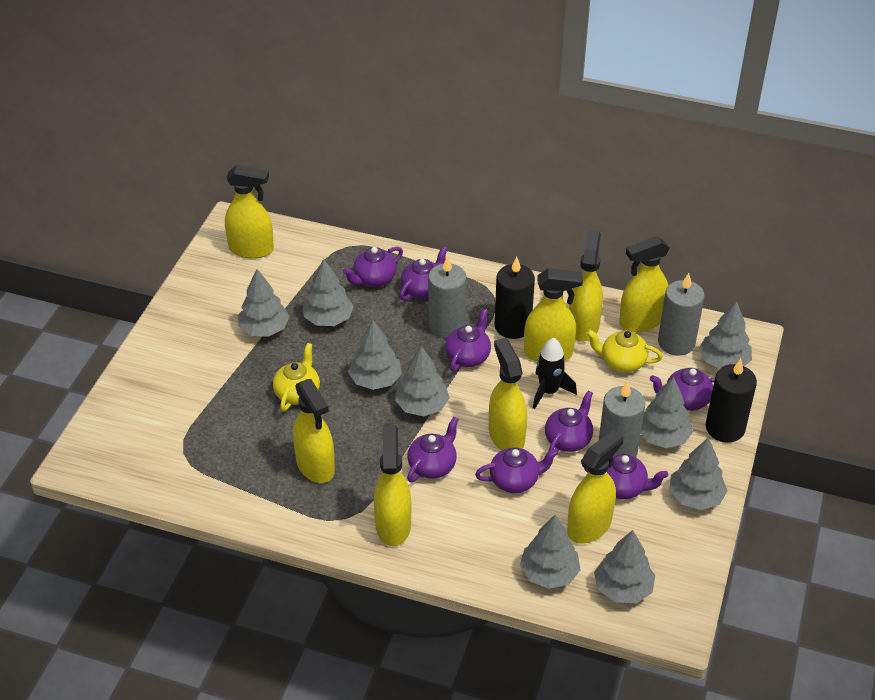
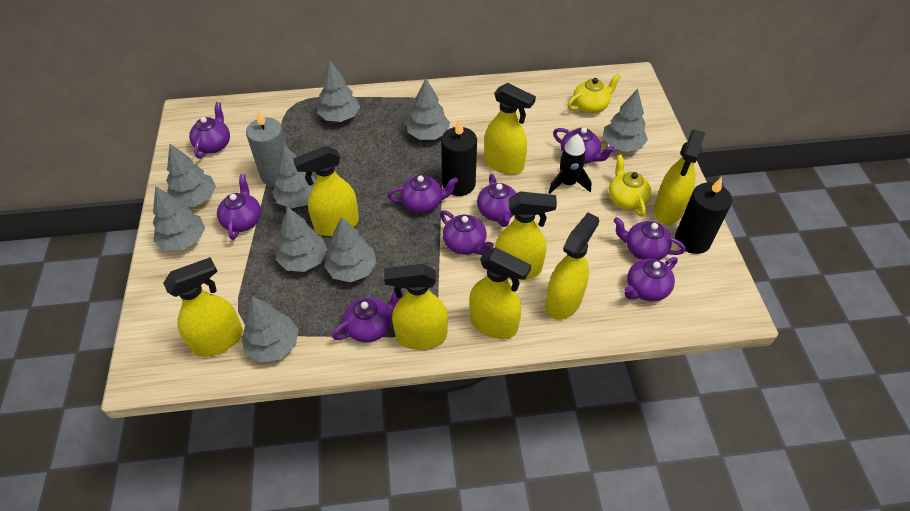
grey candle: [428,255,466,338] [599,381,645,457] [658,273,705,356] = 3 -> [246,110,287,186] = 1
purple teapot: [343,247,403,287] [399,246,448,300] [407,417,459,482] [445,309,491,372] [475,447,558,493] [545,391,593,452] [584,453,668,499] [650,368,715,411] = 8 -> [189,102,230,159] [217,174,261,240] [332,289,403,343] [387,175,458,213] [440,210,494,255] [477,174,516,227] [553,127,615,164] [613,217,686,260] [624,257,678,301] = 9

